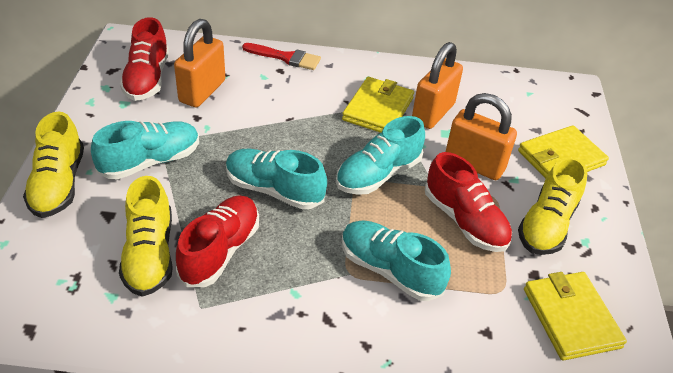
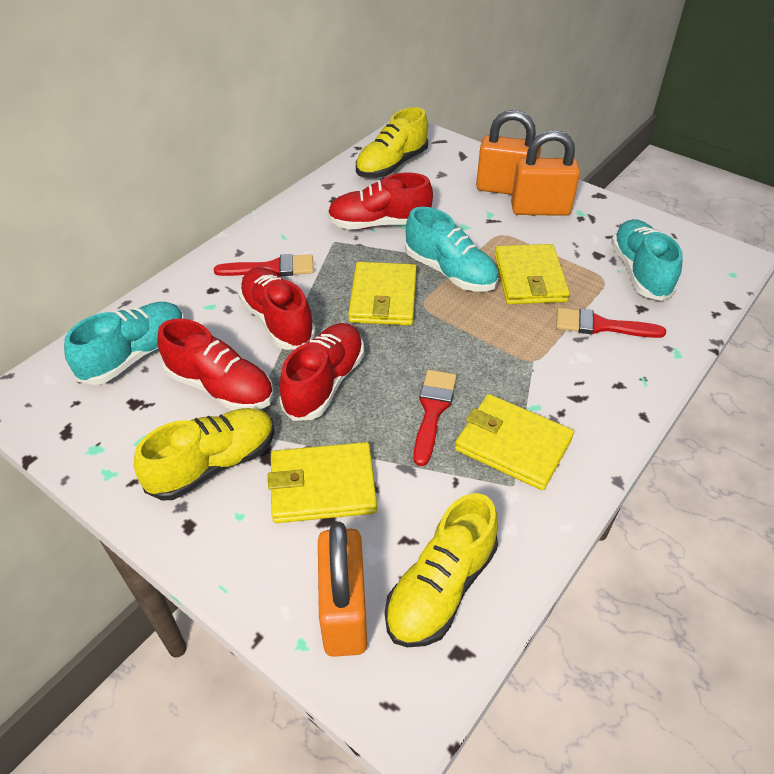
red brush: [242,43,321,70] = 1 -> [214,254,314,276] [413,370,457,466] [556,308,666,338] = 3
red shoe: [120,17,169,101] [176,195,259,287] [425,152,512,252] = 3 -> [157,319,274,411] [238,267,316,350] [279,323,364,421] [327,173,433,229] = 4
turquoise shoe: [91,121,199,179] [226,149,327,210] [336,116,425,195] [342,220,451,301] = 4 -> [64,302,184,385] [405,207,498,291] [611,219,683,301] = 3
yellow wallet: [342,77,414,133] [518,125,609,178] [524,272,627,361] = 3 -> [268,442,377,523] [348,262,417,325] [455,394,574,490] [494,244,570,304] = 4

